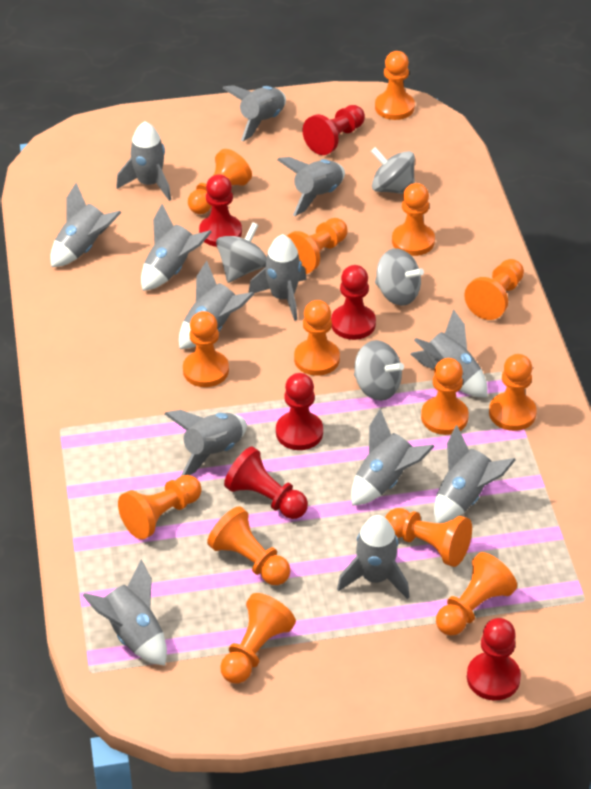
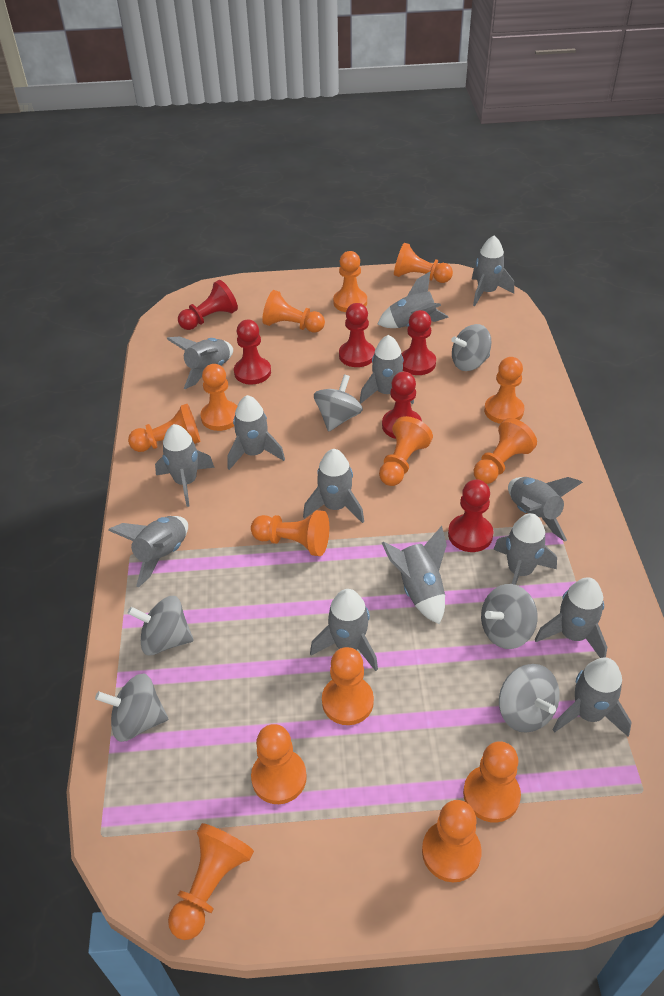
grey rocket: [50,183,122,267] [83,560,167,666] [116,122,171,201] [141,204,212,291] [165,410,247,476] [179,261,254,349] [222,85,286,141] [248,234,306,321] [277,157,345,216] [337,515,409,599] [351,409,435,506] [411,309,488,398] [434,425,516,523] = 13 -> [108,516,188,587] [155,424,215,507] [167,336,233,389] [227,395,285,470] [303,449,364,523] [310,589,378,671] [360,335,414,404] [378,272,449,328] [382,526,447,624] [472,236,514,306] [493,513,557,585] [508,477,583,542] [535,577,607,658] [553,657,632,736] = 14
grey spinning top: [216,222,267,283] [354,340,404,401] [371,147,415,194] [375,248,424,306] = 4 -> [95,673,168,742] [128,596,194,655] [314,374,363,432] [451,324,492,371] [481,584,538,649] [499,664,560,733] = 6

